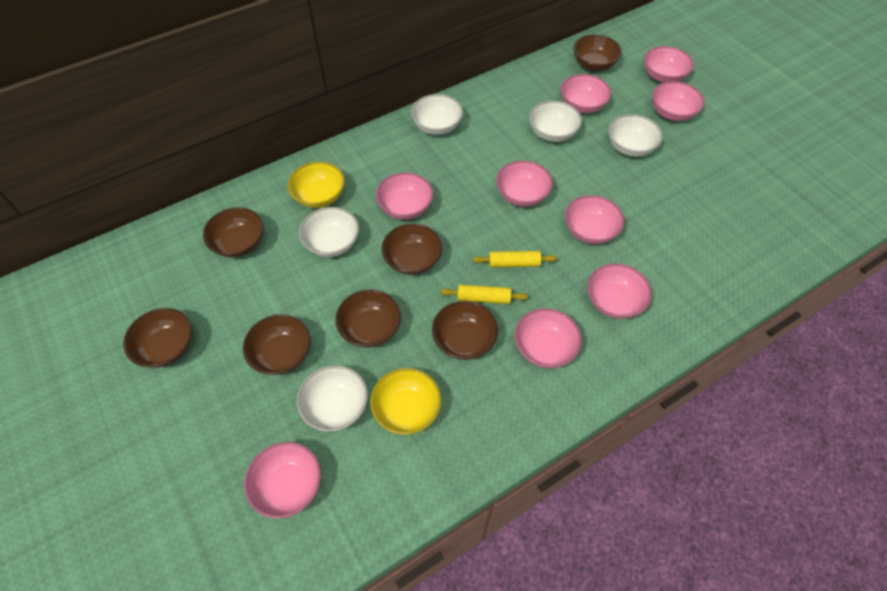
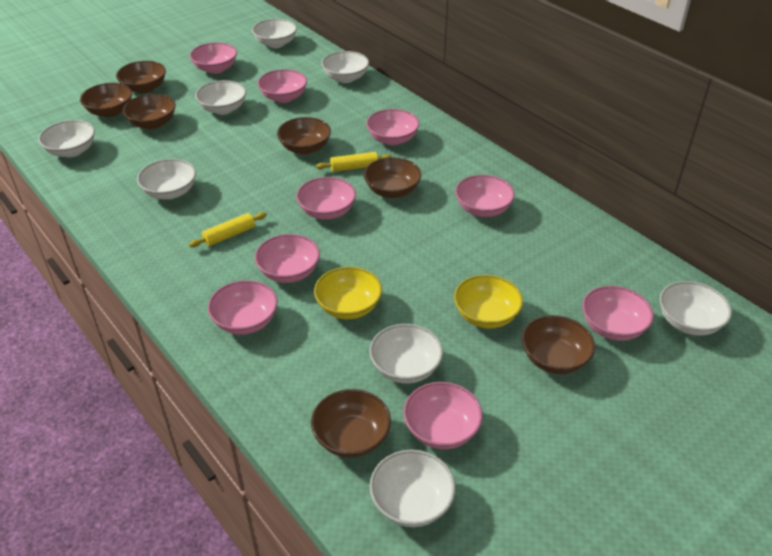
white bowl: [297,365,368,432] [299,207,359,257] [411,94,463,135] [529,101,582,142] [608,114,663,157] = 5 -> [38,120,95,157] [137,159,196,200] [195,80,246,115] [252,19,297,48] [321,51,369,83] [369,324,443,384] [370,450,456,527] [660,281,732,336] = 8

